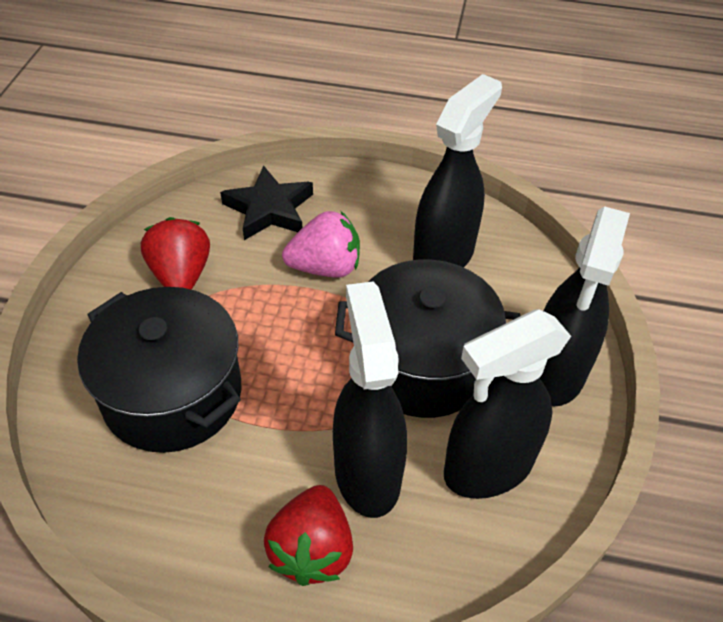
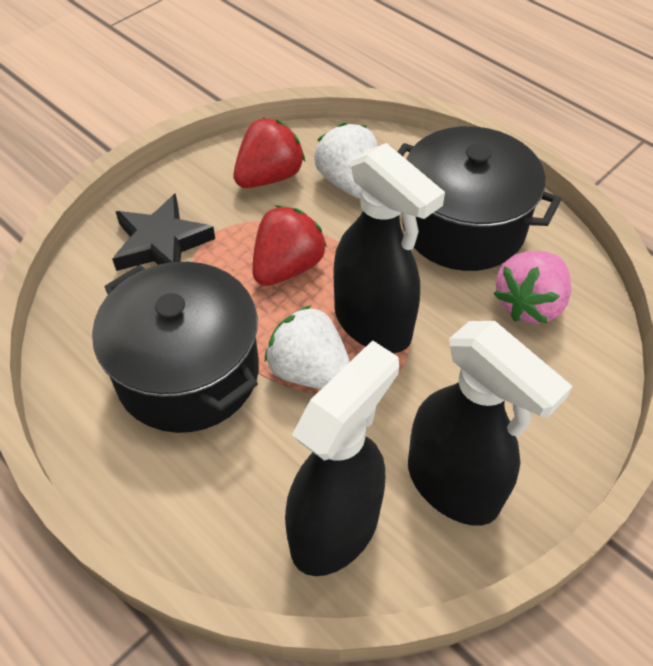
black spray bottle: [333,282,407,518] [413,74,502,268] [444,309,571,499] [540,206,630,406] = 4 -> [285,340,399,576] [334,143,445,353] [408,321,573,526] = 3
white strawberry: none = 0 -> [265,305,350,389] [314,123,378,199] = 2

